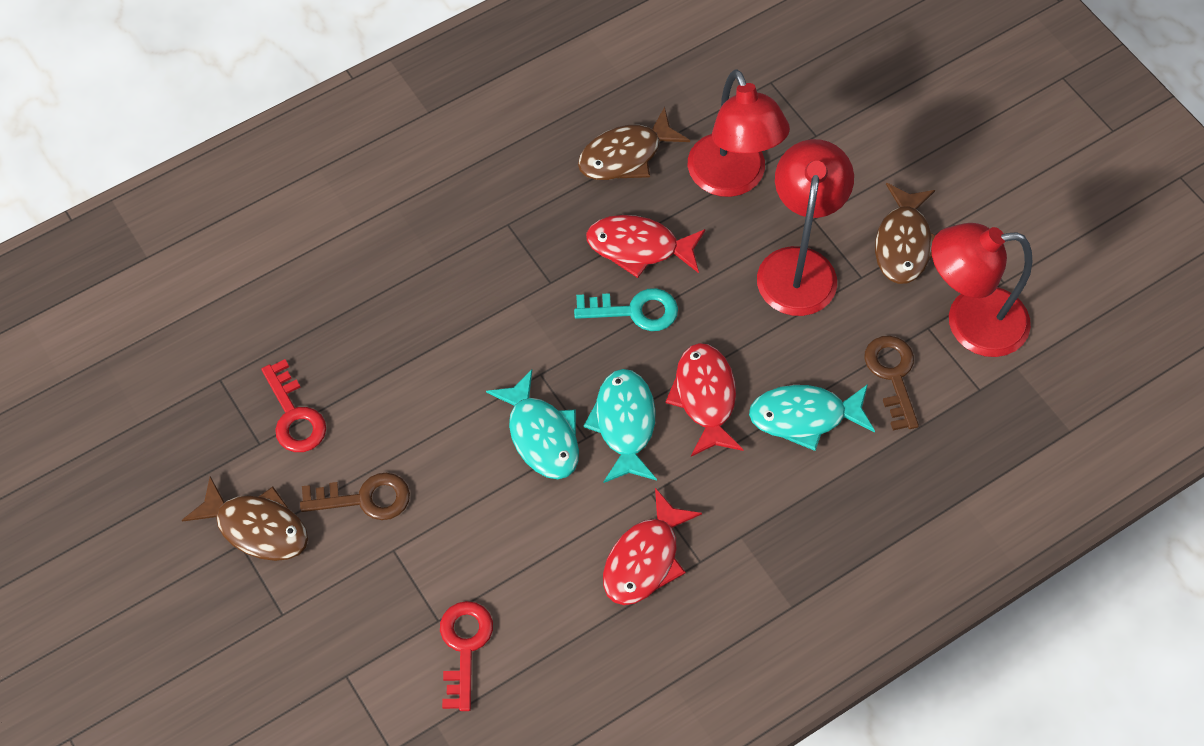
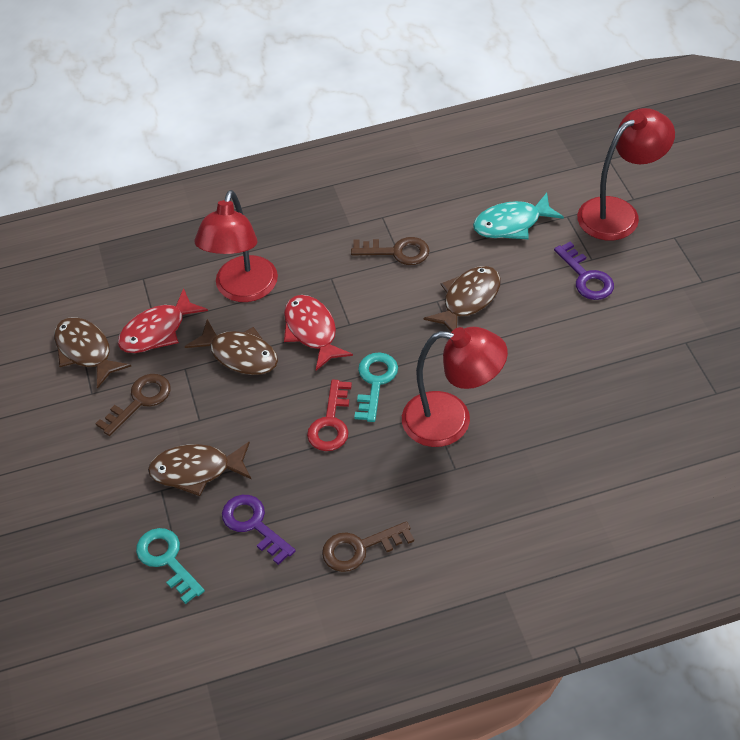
brown fish: [182,476,308,561] [578,107,690,180] [875,183,935,284] = 3 -> [54,317,131,389] [148,442,251,496] [184,319,278,375] [423,266,501,332] = 4
brown key: [300,473,410,520] [864,336,919,430] = 2 -> [95,374,171,436] [322,521,414,572] [351,237,430,265] = 3
purple key: none = 0 -> [222,495,296,565] [554,241,614,300] = 2
red fish: [586,215,706,278] [603,488,702,605] [665,343,744,457] = 3 -> [118,288,208,353] [284,295,353,371] = 2
red key: [261,359,326,452] [440,601,493,711] = 2 -> [307,380,352,451] = 1
turquoise fish: [486,370,579,479] [583,369,657,483] [749,384,875,451] = 3 -> [473,193,564,239] = 1
turquoise key: [574,288,678,331] = 1 -> [136,528,205,604] [354,353,398,422] = 2

